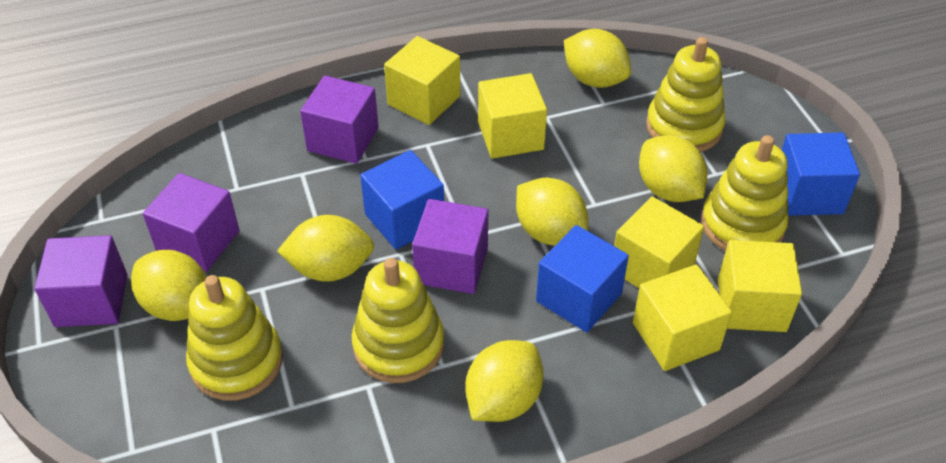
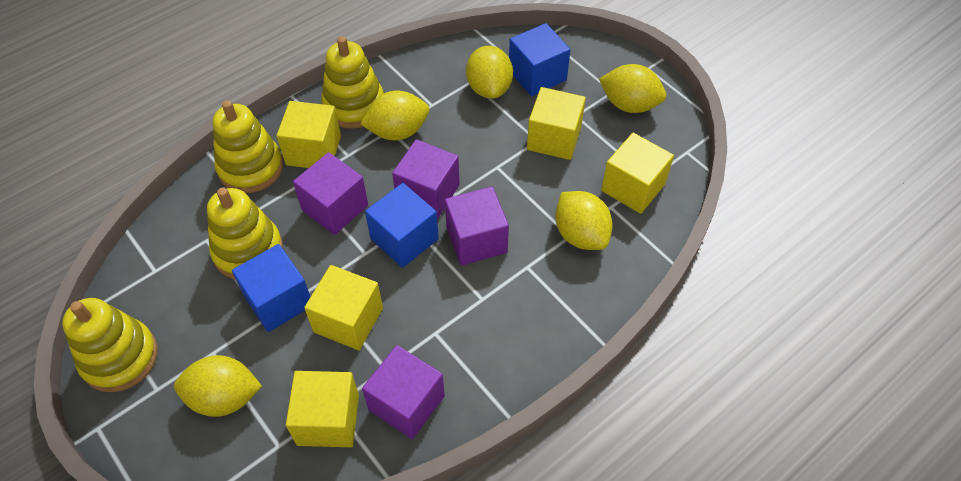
yellow lemon: [131,250,207,321] [277,215,374,282] [466,340,544,422] [516,178,588,246] [564,29,631,88] [639,135,707,202] = 6 -> [174,355,262,417] [360,91,429,140] [466,46,513,99] [555,191,612,250] [599,64,666,113] = 5

